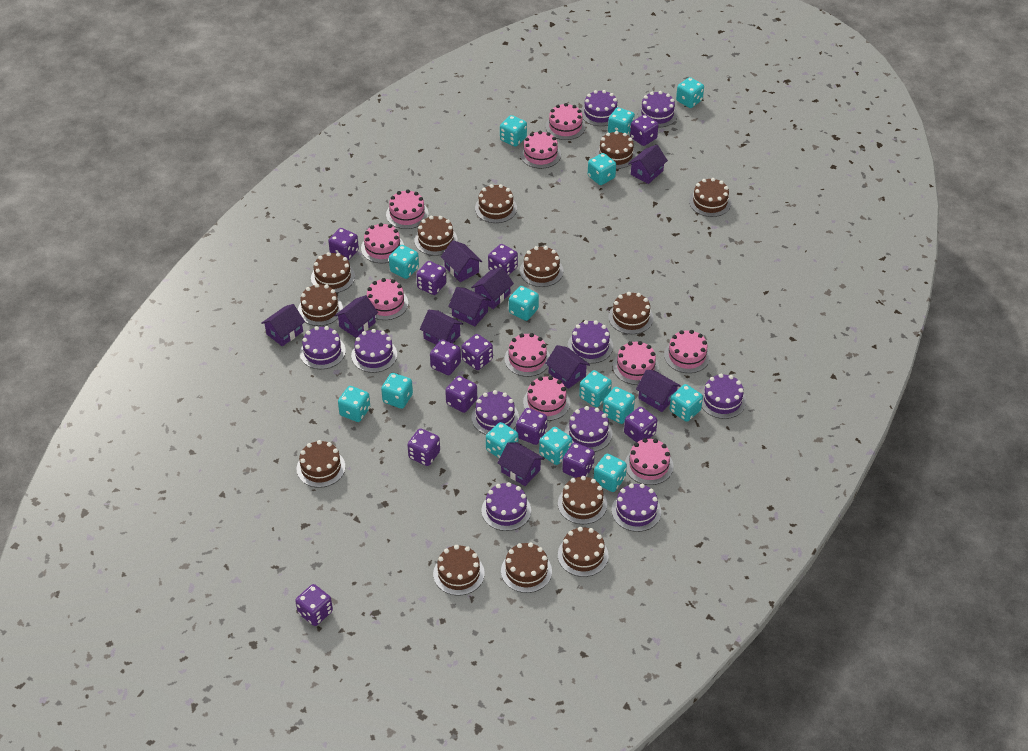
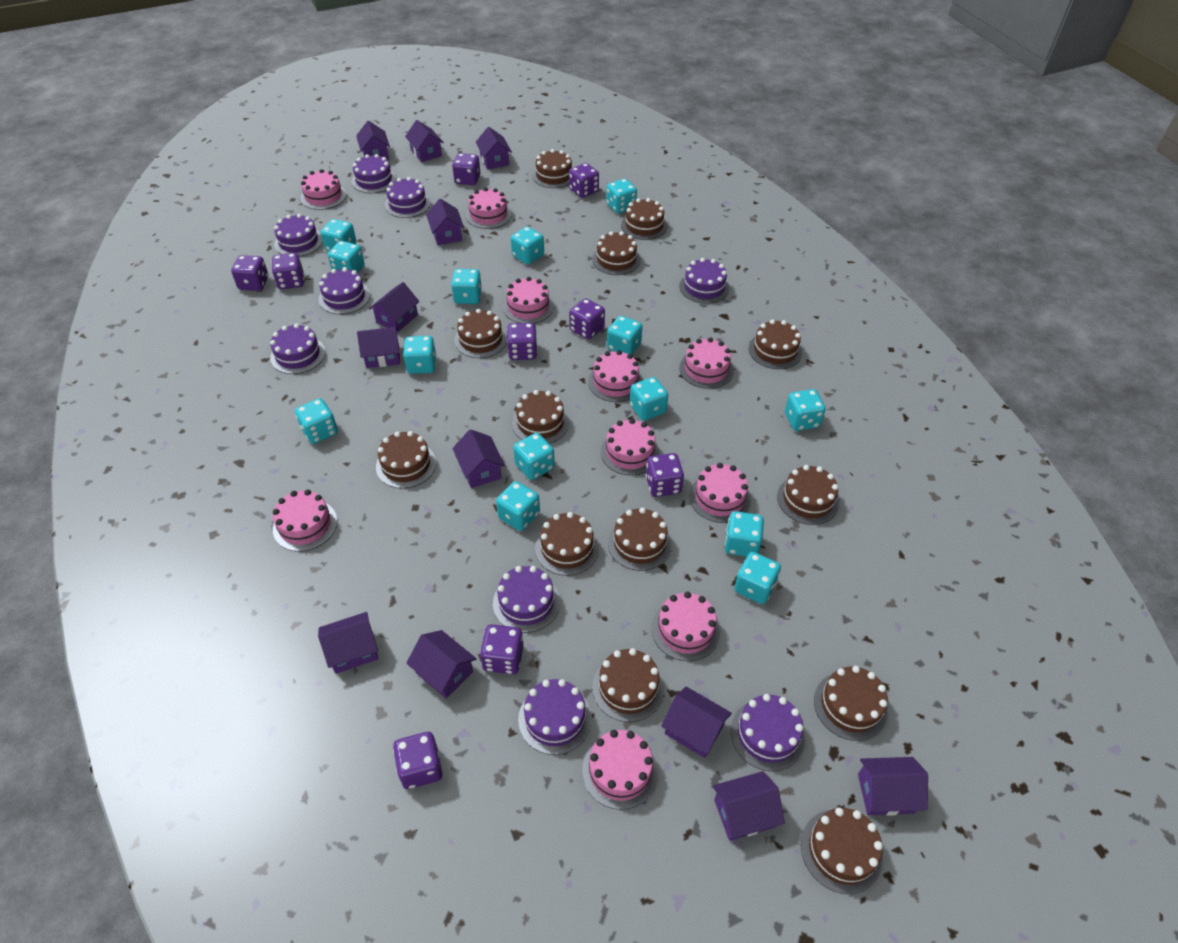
purple cake: [300,326,346,369] [351,329,397,373] [471,390,519,435] [482,482,531,531] [565,406,612,452] [568,320,613,364] [581,90,618,126] [611,483,661,532] [638,91,678,127] [701,374,746,419] = 10 -> [270,323,325,374] [274,214,323,257] [319,268,370,314] [352,154,396,193] [385,177,431,218] [493,566,560,633] [518,679,592,755] [679,258,729,304] [730,694,805,771] = 9
purple dice: [295,584,333,626] [328,228,359,261] [407,428,440,466] [416,261,447,295] [430,339,461,375] [445,376,477,413] [461,334,493,370] [488,244,518,275] [516,408,547,445] [562,442,595,478] [624,407,657,443] [630,114,658,146] = 12 -> [231,255,268,291] [272,253,304,289] [393,732,442,789] [452,153,480,185] [480,624,524,674] [507,323,537,360] [569,163,599,198] [569,298,605,340] [646,453,684,497] = 9
purple house: [261,304,305,346] [335,295,378,338] [420,310,463,345] [441,240,482,282] [448,287,491,326] [471,267,514,309] [498,442,544,486] [545,345,590,389] [628,145,668,184] [636,370,681,412] = 10 -> [318,612,378,674] [356,121,390,160] [357,327,400,368] [369,282,420,333] [405,120,444,162] [406,630,476,699] [426,199,464,245] [452,429,505,488] [476,127,512,169] [661,687,732,758] [712,771,785,841] [858,757,928,816] = 12

